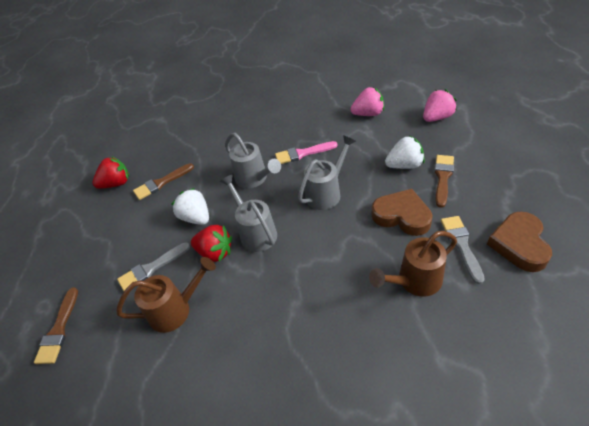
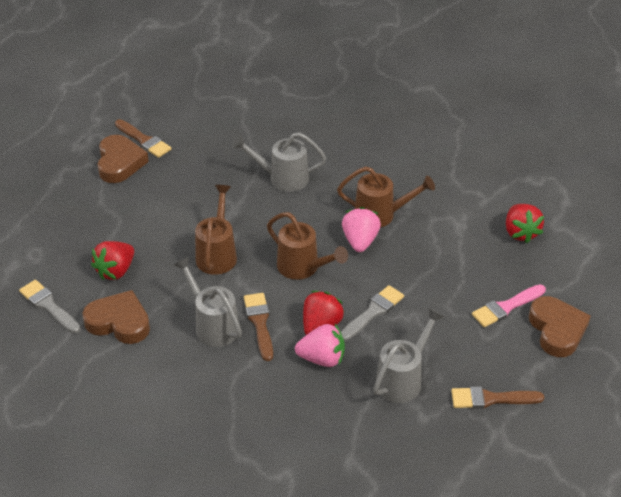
brown heart: [372,189,433,236] [487,211,552,272] = 2 -> [82,290,150,344] [98,135,149,183] [529,296,591,357] = 3
brown watering can: [117,257,216,333] [369,231,457,297] = 2 -> [195,185,237,275] [267,212,348,280] [337,167,435,228] = 3
red strawberry: [92,156,129,189] [191,225,232,262] = 2 -> [91,241,134,280] [303,291,344,335] [506,204,544,243] = 3
white strawberry: [171,188,209,225] [385,136,425,169] = 2 -> none = 0

